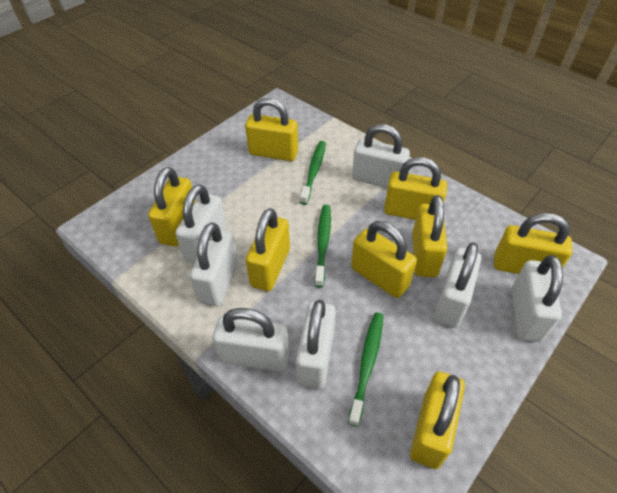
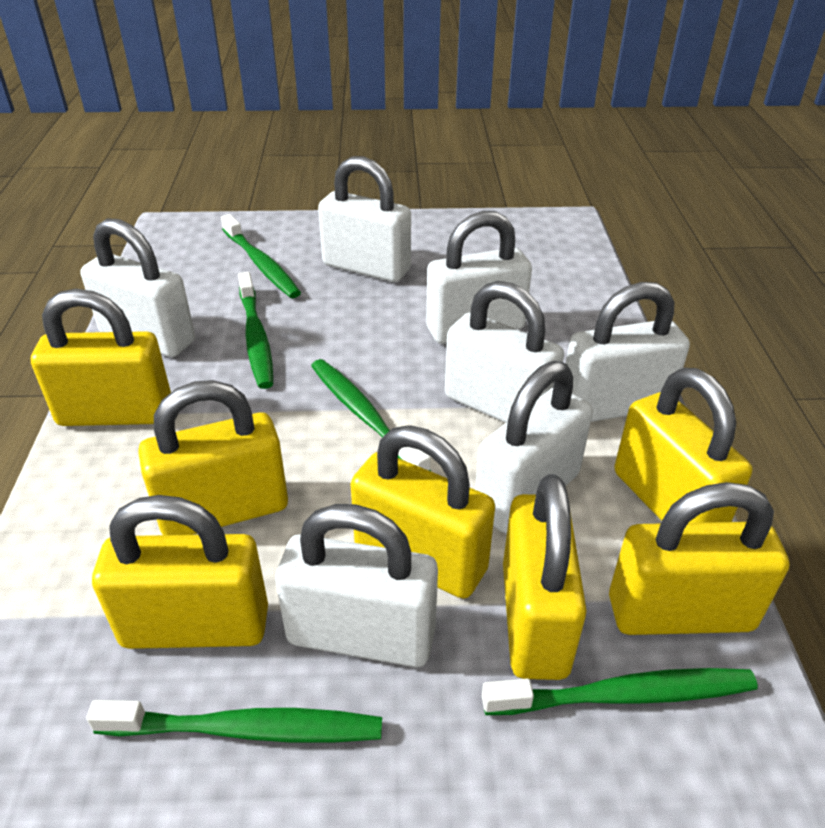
green toothbrush: [300,141,326,205] [315,205,331,287] [348,312,384,427] = 3 -> [87,700,382,742] [221,214,301,298] [238,272,273,389] [311,359,431,471] [482,668,758,715] = 5
yellow padlock: [148,167,196,246] [245,98,298,161] [246,208,290,291] [351,221,417,298] [384,157,448,220] [410,372,465,469] [412,195,447,277] [494,213,573,274] = 8 -> [31,289,171,426] [92,495,268,649] [138,380,288,535] [351,426,495,599] [503,474,587,680] [609,482,789,635] [614,368,753,523] = 7

